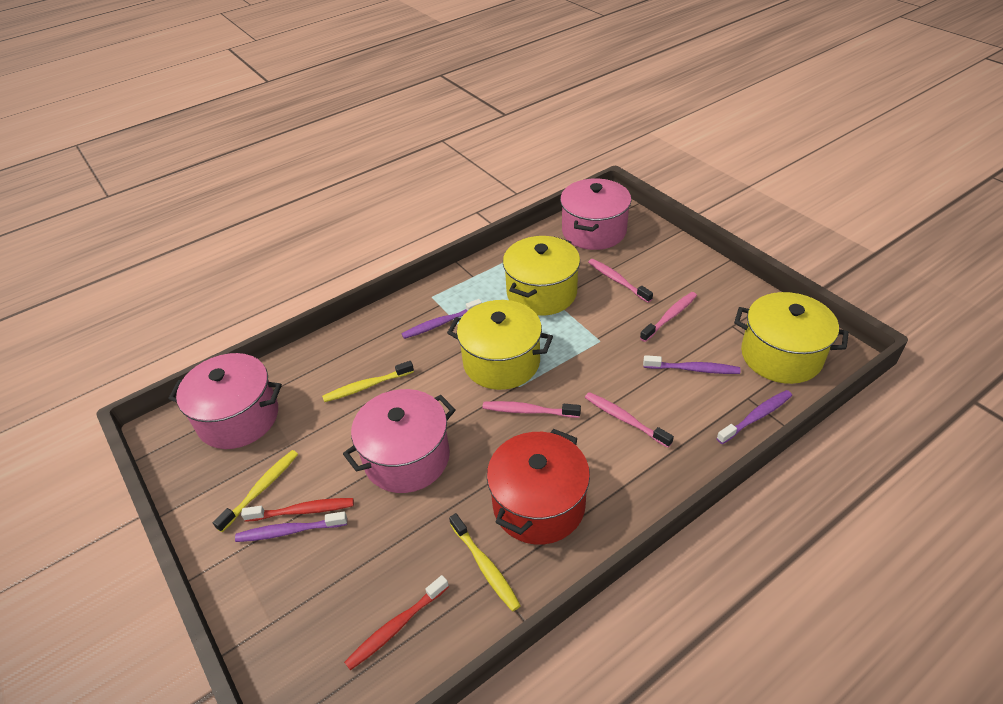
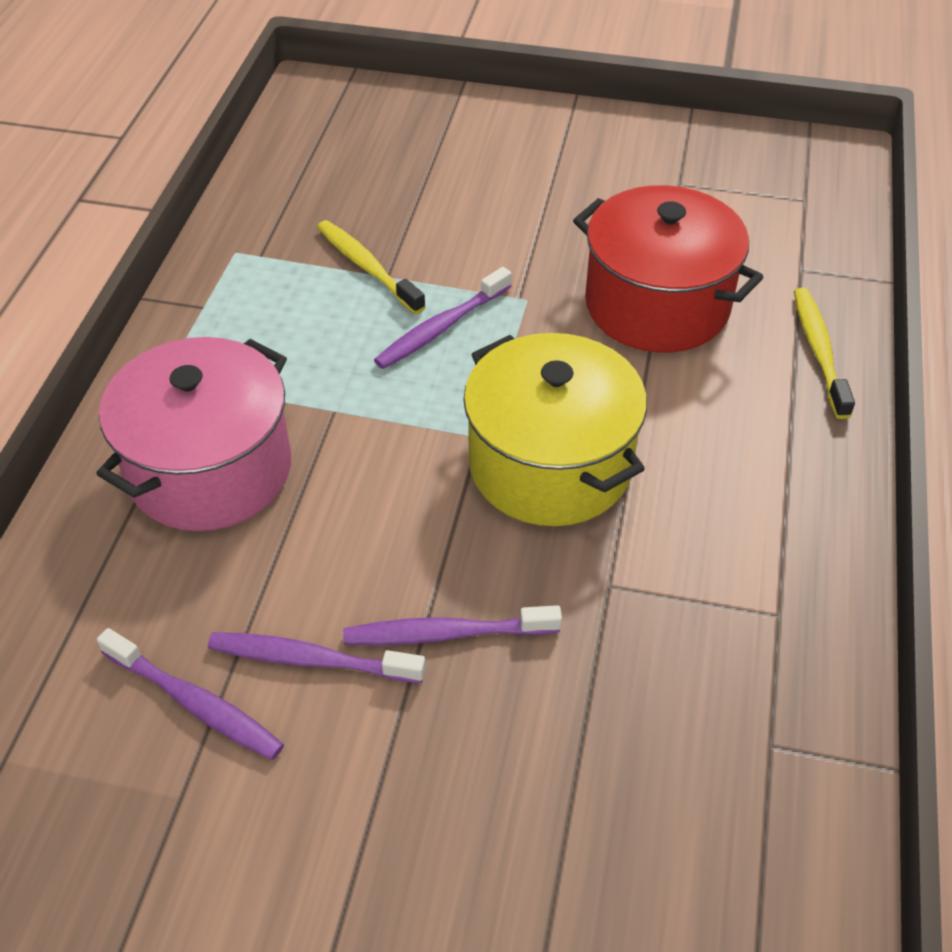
pink pot: [168,353,282,449] [343,389,456,493] [560,178,631,250] = 3 -> [96,337,291,531] = 1
pink toothbrush: [482,401,581,418] [585,392,674,448] [588,259,653,303] [640,292,697,342] = 4 -> none = 0
red toothbrush: [241,498,354,522] [344,575,449,670] = 2 -> none = 0
yellow pot: [447,300,553,390] [503,236,580,316] [734,292,849,384] = 3 -> [463,333,647,526] = 1
yellow toothbrush: [213,450,298,532] [322,361,414,402] [449,513,521,611] = 3 -> [317,220,426,314] [794,288,855,419] = 2

